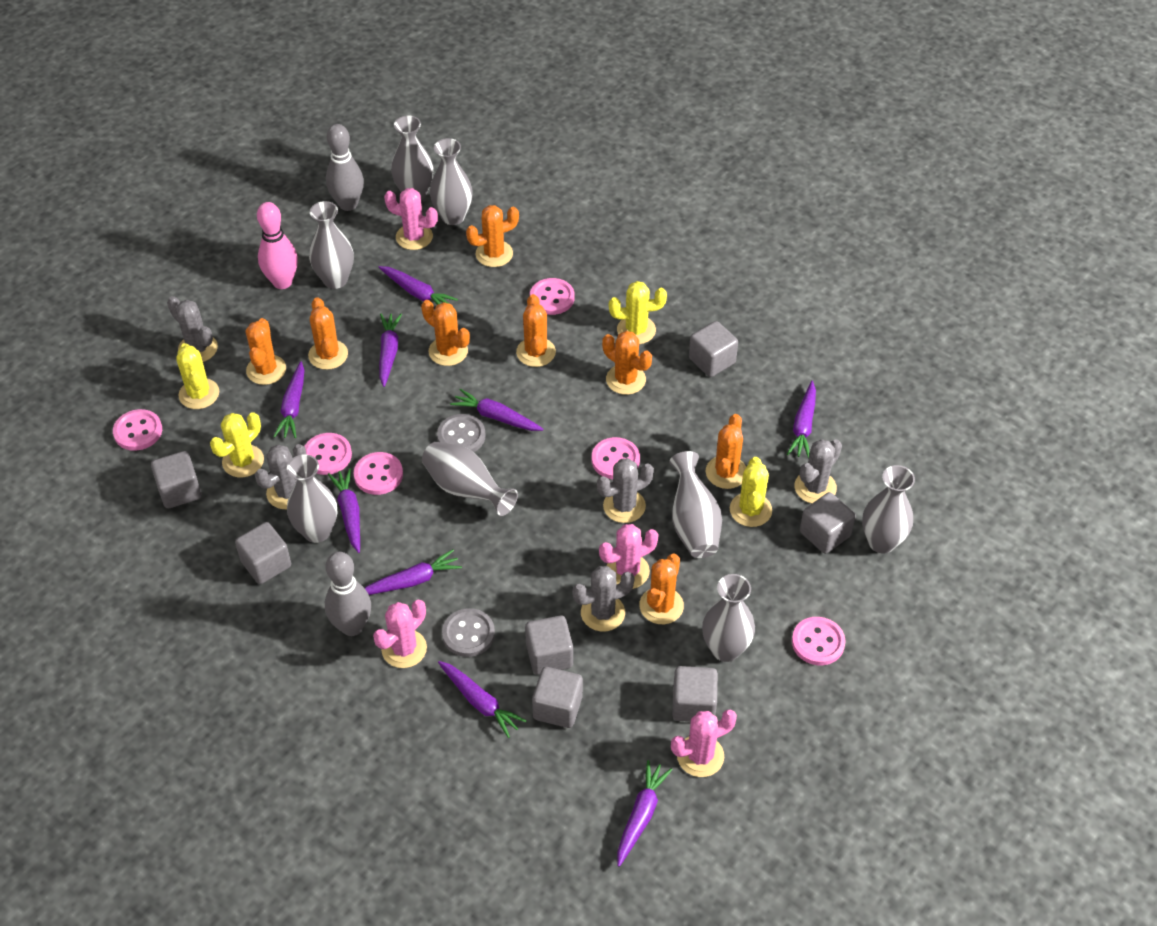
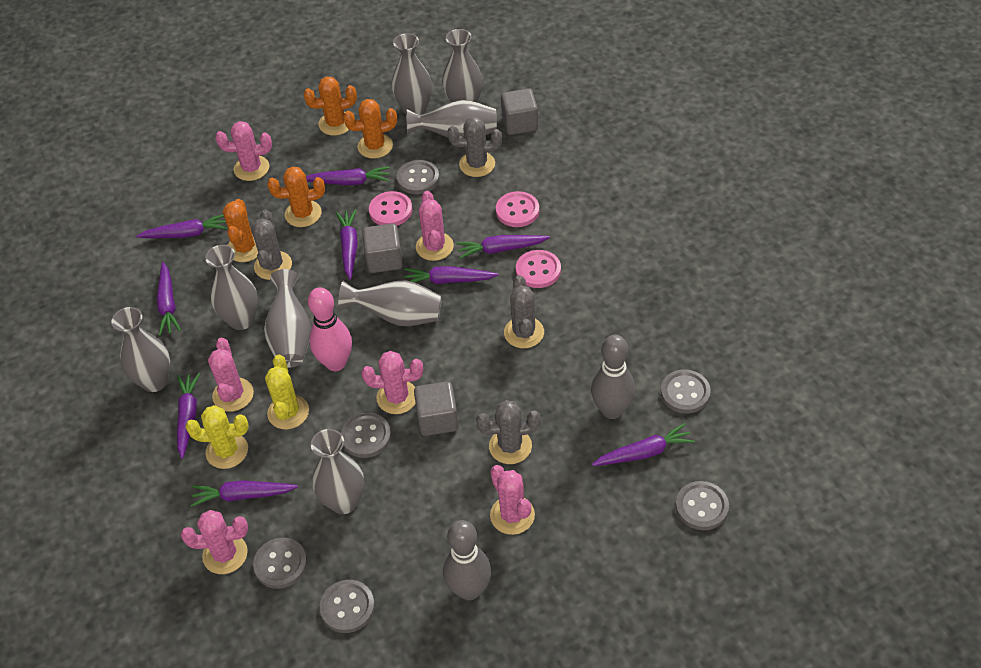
grey button: [437,414,485,452] [442,608,495,657] = 2 -> [253,538,307,589] [320,580,375,633] [341,413,391,458] [397,160,439,194] [661,370,711,413] [676,481,729,530] = 6
grey cactus: [167,296,218,362] [255,444,307,509] [572,566,635,632] [597,458,654,523] [794,439,842,503] = 5 -> [251,210,292,280] [447,116,502,177] [476,400,541,464] [504,275,544,348] = 4
grey cube: [151,451,202,509] [235,522,291,584] [525,615,573,675] [532,667,583,728] [672,666,718,722] [689,321,738,377] [800,492,856,554] = 7 -> [362,223,403,273] [414,381,459,436] [501,88,538,135] = 3
orange cactus: [246,318,286,385] [308,297,348,370] [421,300,470,366] [466,205,519,267] [516,294,556,367] [602,331,652,395] [639,554,684,624] [706,414,746,489] = 8 -> [223,199,258,262] [267,167,325,227] [304,77,357,136] [343,99,397,159] = 4
pink button: [113,409,162,451] [304,433,352,475] [354,452,403,495] [530,278,574,315] [592,437,640,479] [792,617,845,665] = 6 -> [369,191,412,226] [496,191,539,227] [516,250,561,288] = 3
pink cactus: [373,600,427,668] [384,188,438,250] [599,524,659,589] [671,710,737,777] = 4 -> [181,510,248,574] [208,338,254,412] [215,121,272,181] [361,351,423,414] [416,191,454,261] [490,465,535,535] = 6
yellow cactus: [176,343,219,409] [210,412,264,477] [609,281,667,344] [730,457,772,527] = 4 -> [186,405,249,469] [265,355,309,429] = 2

